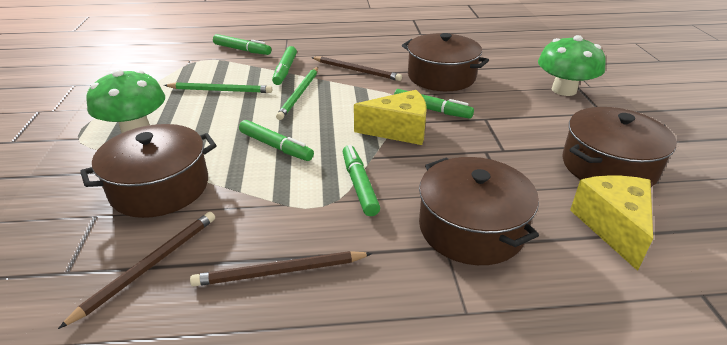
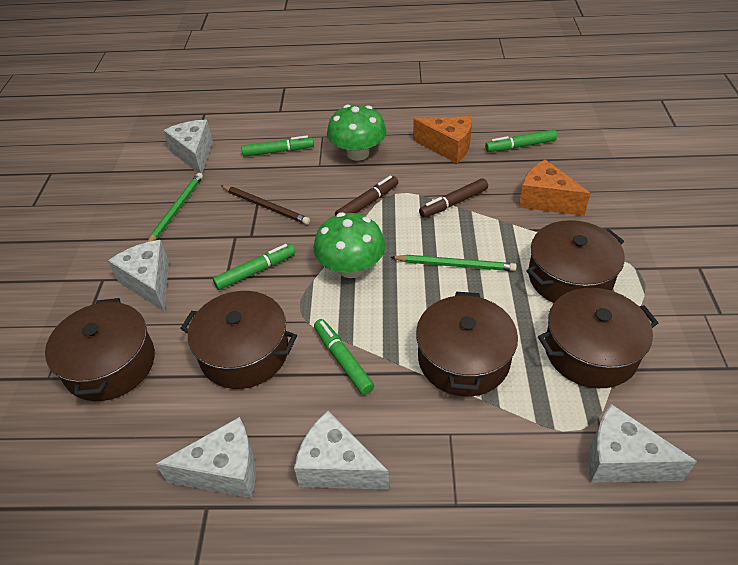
brown marker: none = 0 -> [335,175,398,216] [419,178,488,218] = 2
brown pencil: [58,212,215,329] [190,251,372,287] [311,57,402,81] = 3 -> [221,185,310,225] = 1
brown pot: [80,124,216,218] [402,33,489,91] [419,157,539,265] [563,107,677,187] = 4 -> [45,298,155,401] [180,291,297,389] [416,292,518,396] [527,220,625,303] [538,288,658,388] = 5
green marker: [213,34,271,55] [239,120,314,161] [272,46,297,85] [343,145,380,216] [394,89,474,119] = 5 -> [213,244,295,290] [241,135,314,157] [314,319,374,395] [485,129,557,152] = 4
orange cheese: none = 0 -> [413,116,472,163] [519,159,591,216] = 2
white cheese: none = 0 -> [108,240,169,311] [156,417,256,498] [163,120,213,174] [294,411,389,490] [588,404,697,483] = 5
yellow cheese: [354,90,426,145] [570,175,653,271] = 2 -> none = 0

